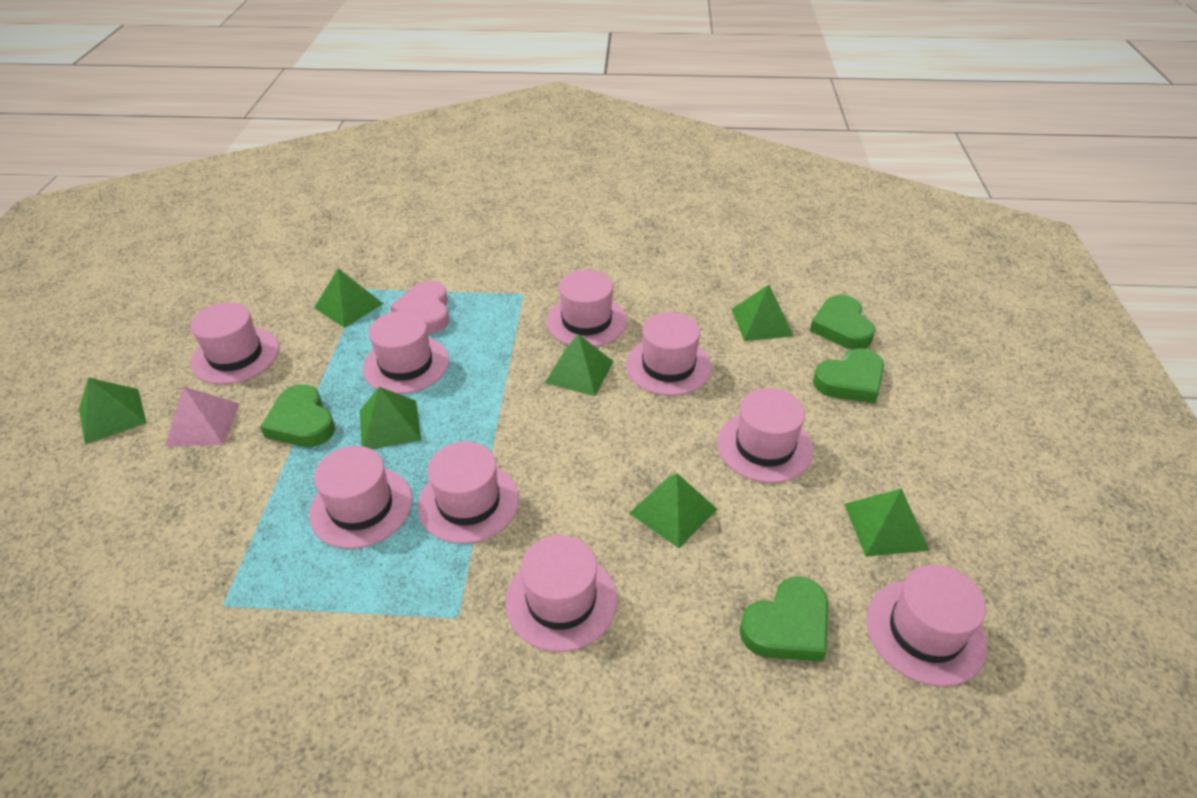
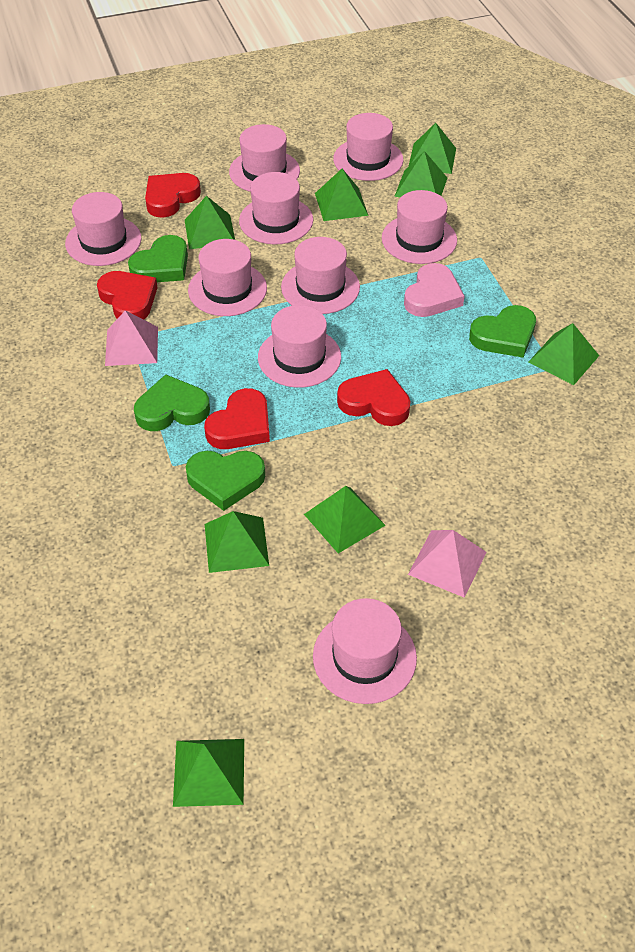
green pyramid: [79,378,147,445] [314,268,384,328] [360,387,421,449] [545,334,614,396] [629,473,717,548] [732,285,794,341] [844,489,930,557] = 7 -> [173,739,244,807] [185,196,235,249] [205,511,269,573] [304,486,386,553] [315,169,369,221] [394,151,447,198] [409,123,456,174] [529,323,599,385] = 8
pink pyramid: [165,386,240,447] = 1 -> [105,310,158,366] [408,530,487,598] = 2
red heart: none = 0 -> [97,271,158,320] [145,173,201,218] [204,388,270,449] [337,369,411,426] = 4

